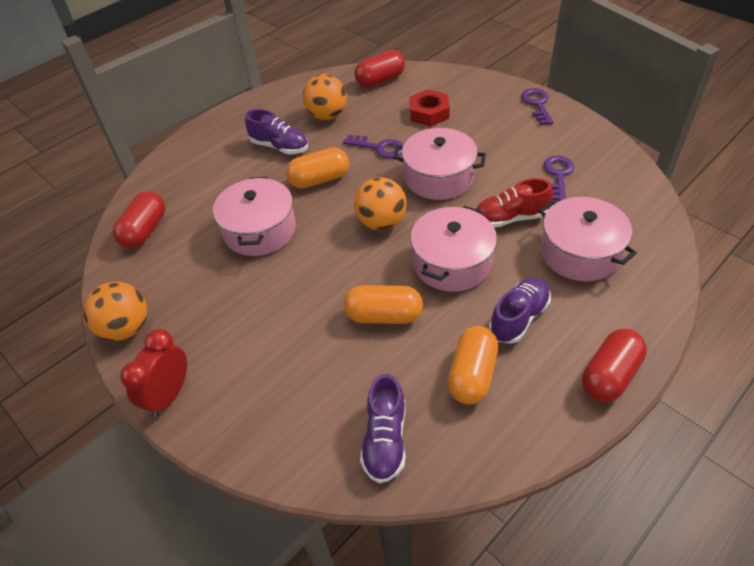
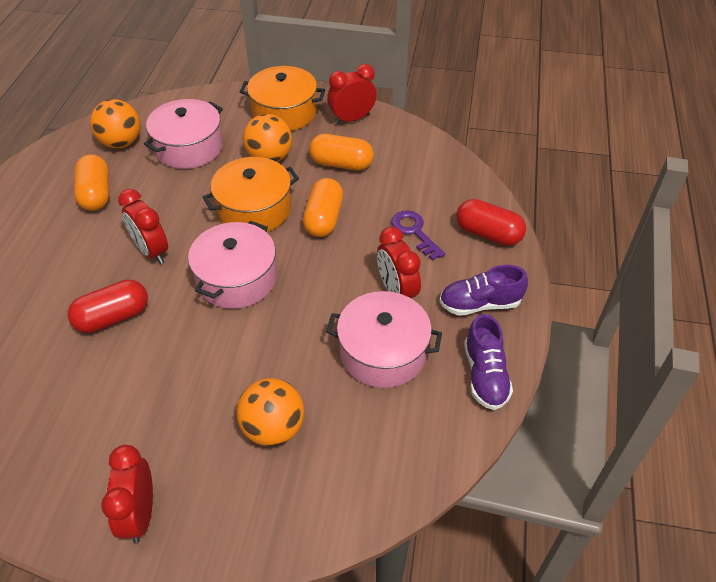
orange pot: none = 0 -> [203,157,299,232] [240,66,325,131] = 2
pink pot: [213,177,296,256] [393,128,486,200] [410,206,497,292] [539,197,637,281] = 4 -> [144,99,223,169] [188,221,277,309] [326,291,442,388] = 3
purple key: [343,135,403,158] [521,88,553,125] [544,156,574,201] = 3 -> [391,210,445,261] = 1
purple shoe: [245,109,308,155] [360,374,406,483] [489,277,551,344] = 3 -> [439,265,528,316] [464,314,513,410] = 2
red capsule: [113,191,165,248] [354,50,405,88] [582,329,647,402] = 3 -> [68,279,148,333] [456,199,526,246] = 2
red clock: [120,329,187,417] = 1 -> [101,445,153,543] [118,189,168,264] [327,64,377,124] [377,227,421,298] = 4
red nut: [410,89,450,126] = 1 -> none = 0
red shoe: [476,178,553,228] = 1 -> none = 0

